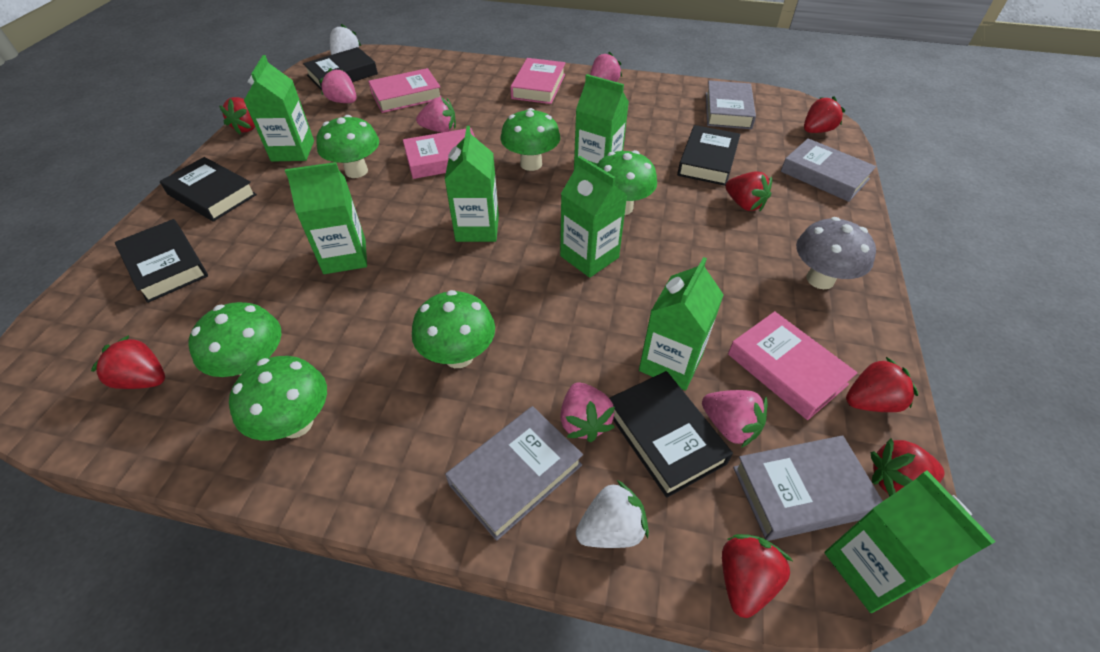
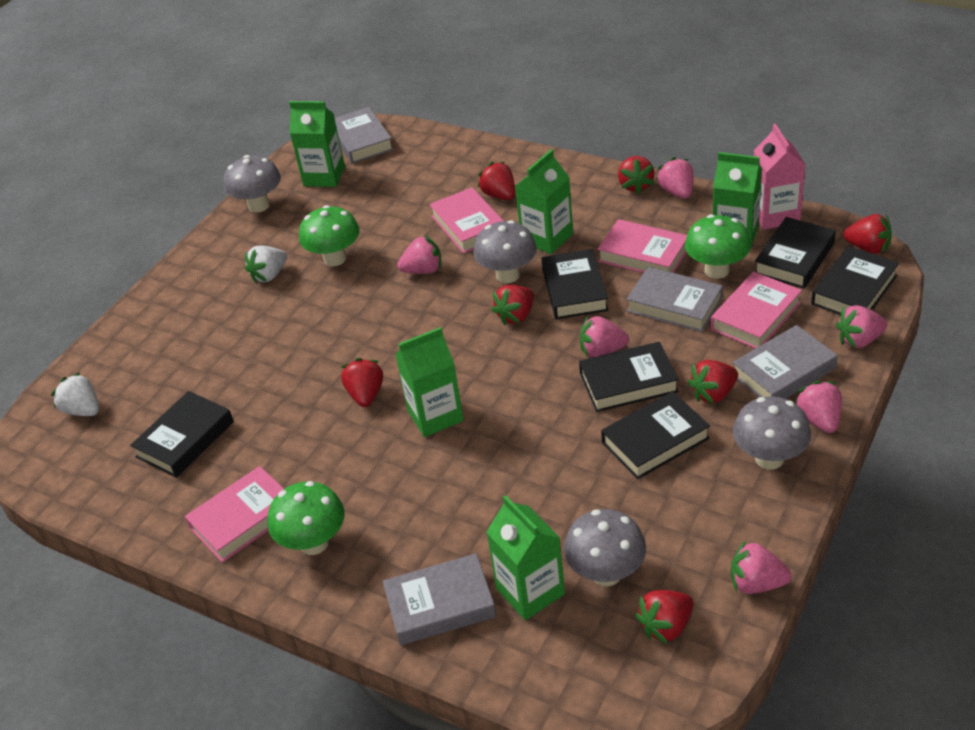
black book: [115,219,208,303] [160,157,257,222] [303,47,378,91] [609,371,733,498] [677,125,740,186] = 5 -> [130,391,234,478] [541,249,609,319] [579,342,679,412] [601,391,710,479] [755,217,836,289] [811,246,899,315] = 6
green carton: [244,55,314,162] [285,162,367,274] [444,126,499,242] [560,156,627,278] [574,74,629,170] [639,257,724,391] [824,471,996,613] = 7 -> [289,101,345,187] [395,327,464,437] [486,495,565,620] [515,149,573,254] [713,152,762,250] = 5
green mushroom: [188,302,282,377] [229,356,327,441] [316,115,379,178] [412,290,495,368] [501,108,560,171] [597,150,657,215] = 6 -> [268,481,345,555] [299,205,359,266] [685,214,751,279] = 3
grey mushroom: [796,217,876,289] = 1 -> [224,155,281,213] [473,220,537,283] [564,509,646,586] [733,396,811,470] = 4
pink carton: none = 0 -> [754,124,806,230] = 1
pink strawberry: [320,68,357,103] [416,97,456,133] [560,382,615,442] [590,52,622,82] [702,390,768,448] = 5 -> [397,235,441,274] [580,316,629,358] [656,157,693,199] [731,540,791,594] [795,381,842,433] [836,305,887,348] = 6

